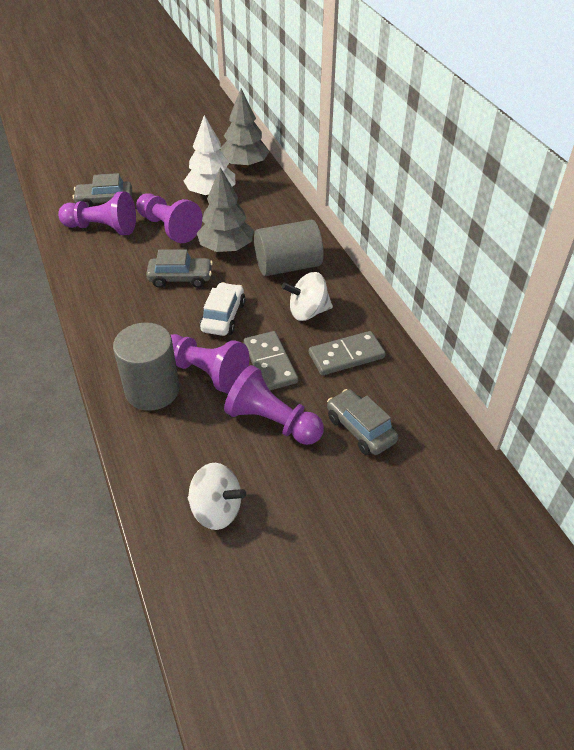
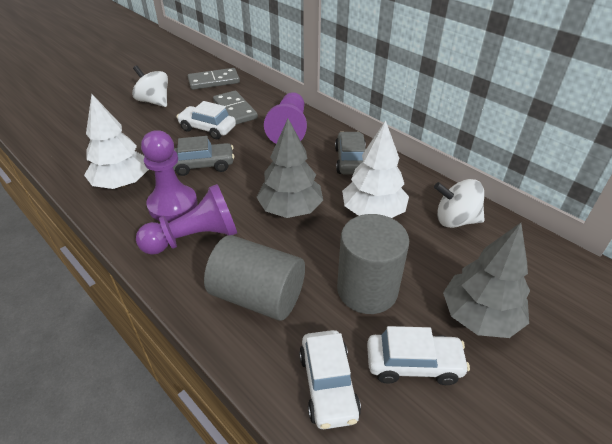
grey car: [73,173,132,207] [146,250,213,288] [327,389,398,455] = 3 -> [173,136,234,176] [335,131,366,175] = 2
purple pawn: [58,191,136,235] [136,193,202,243] [170,334,249,394] [224,365,324,445] = 4 -> [136,184,237,255] [141,130,198,222] [264,92,307,144] = 3
white car: [200,282,245,336] = 1 -> [177,101,236,139] [299,330,361,429] [367,326,470,385] = 3
white tree: [184,115,235,196] = 1 -> [84,94,149,189] [342,120,409,218] = 2

